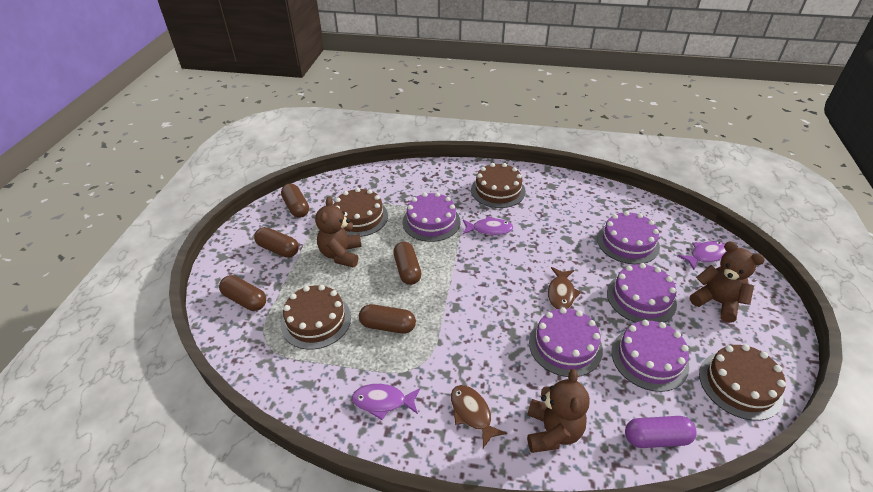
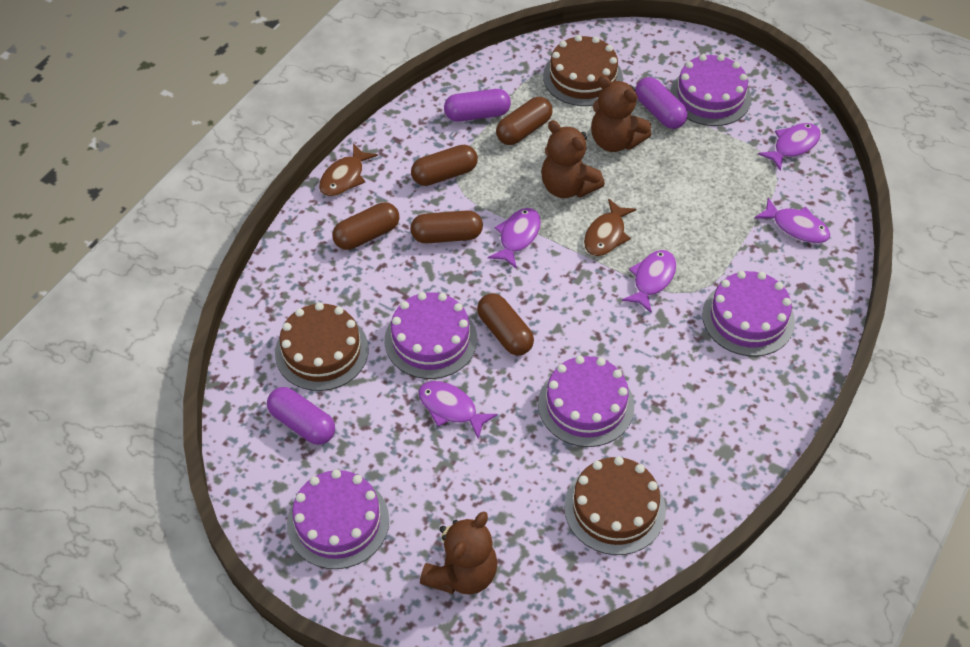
brown cake: [281,285,351,350] [333,188,388,237] [471,163,526,208] [699,344,786,421] = 4 -> [275,302,369,391] [543,35,623,106] [564,456,666,555] = 3
purple capsule: [625,416,697,448] = 1 -> [267,387,335,445] [444,89,511,122] [635,77,688,129] = 3
purple fish: [352,384,420,420] [463,216,513,235] [678,241,727,270] = 3 -> [418,381,498,439] [488,208,541,269] [622,250,676,313] [754,198,830,243] [758,123,821,171] = 5

